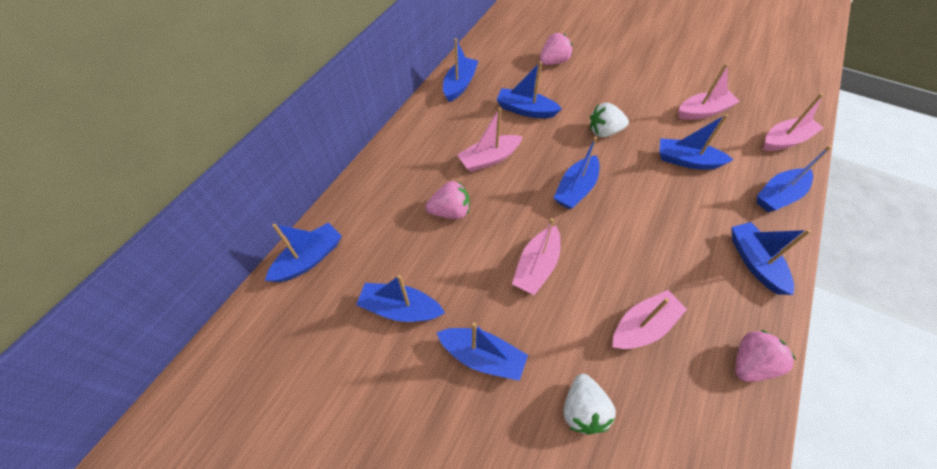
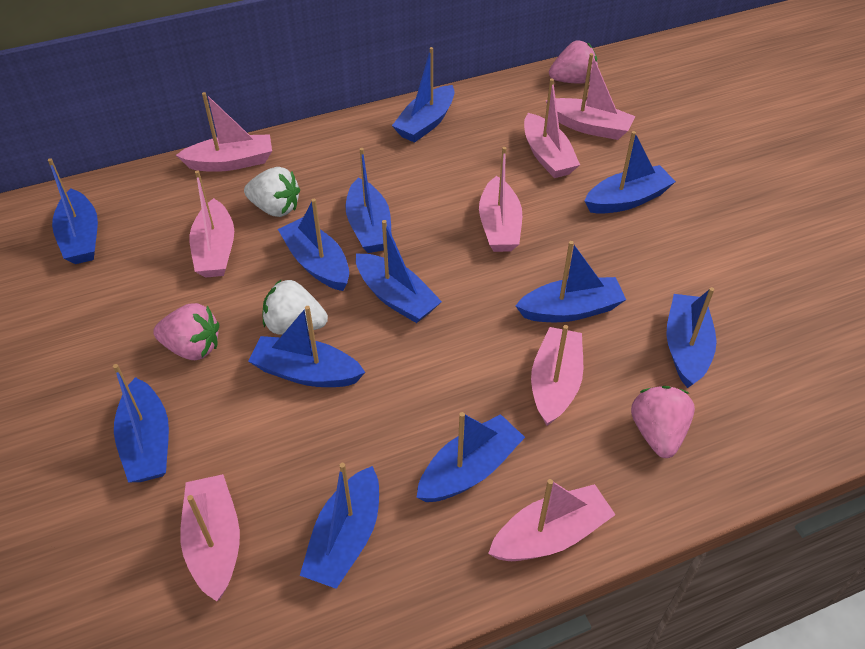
blue boat: [265,222,342,282] [356,275,445,322] [436,322,528,381] [443,38,478,102] [496,61,562,118] [554,136,600,209] [659,114,733,170] [731,222,811,295] [757,145,832,212] = 9 -> [48,158,98,264] [113,364,169,482] [248,306,365,387] [278,199,349,291] [300,463,379,589] [345,148,391,253] [356,220,442,323] [392,47,455,143] [416,412,525,502] [515,241,626,322] [585,131,676,214] [666,287,717,388] = 12
pink boat: [457,107,523,172] [512,218,561,295] [612,290,687,349] [679,63,740,120] [763,93,823,151] = 5 -> [176,92,272,172] [180,474,240,601] [190,170,234,278] [479,147,522,252] [488,479,616,561] [524,78,580,178] [531,325,583,426] [546,53,636,140] = 8

